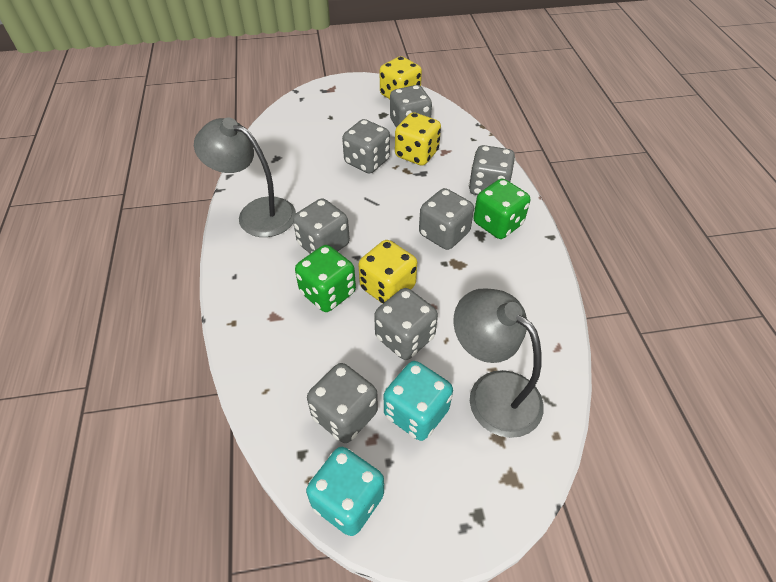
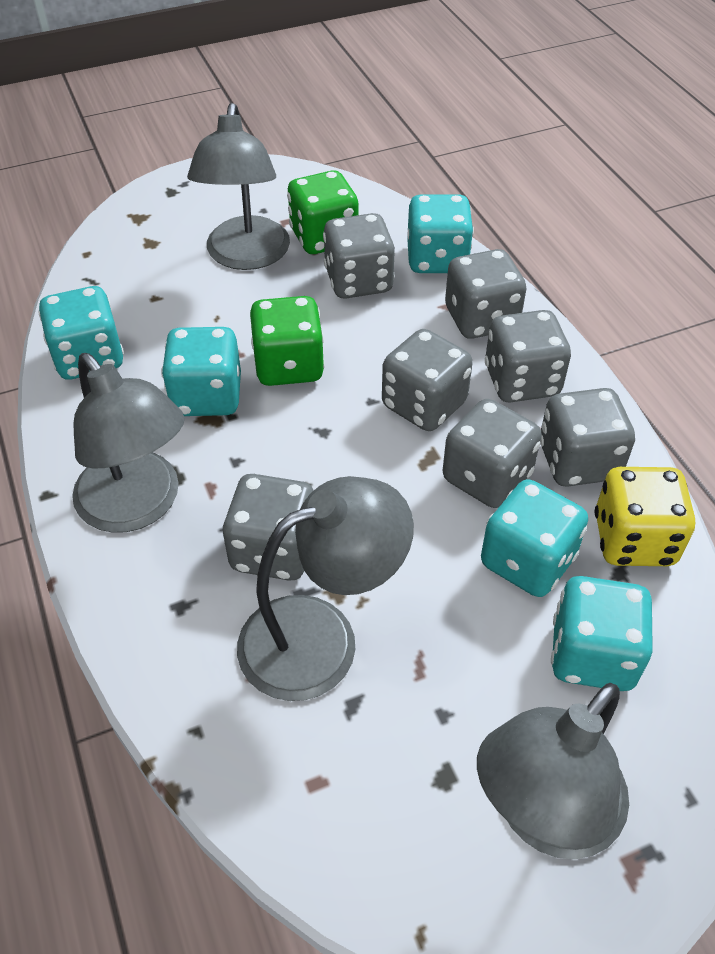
grey lamp: [194,118,296,237] [453,288,544,438] = 2 -> [72,353,185,533] [187,103,290,270] [237,476,414,701] [477,683,629,859] = 4
turquoise dice: [306,447,384,536] [384,361,453,441] = 2 -> [38,286,124,380] [161,327,241,416] [407,194,474,273] [481,479,588,597] [551,576,653,691] = 5
yellow dice: [358,240,417,304] [380,56,422,99] [395,112,441,166] = 3 -> [595,467,695,566] = 1

